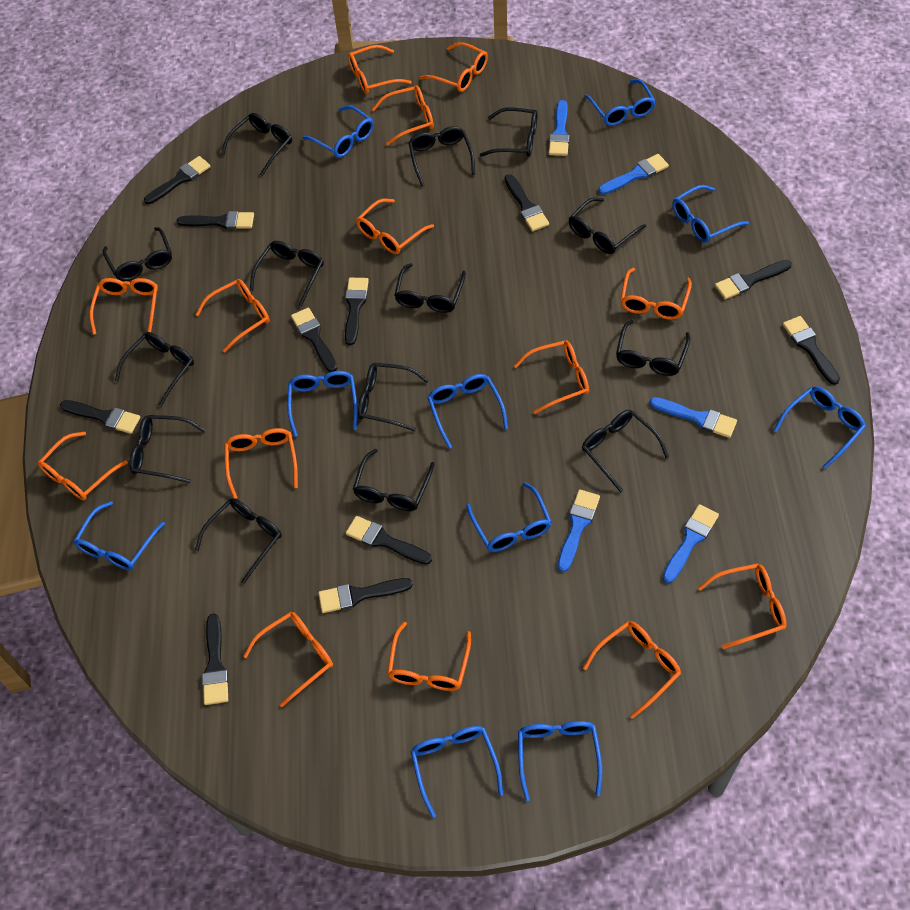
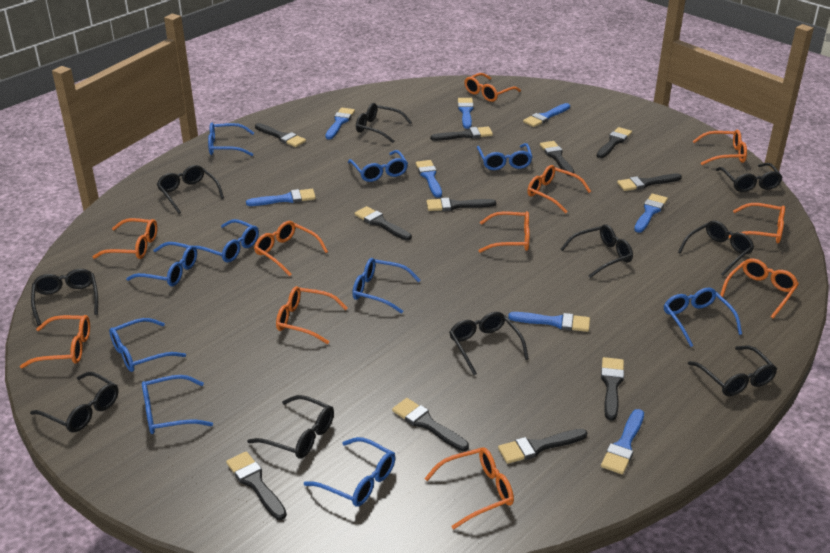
black glasses: [103,227,172,281] [115,332,194,407] [130,415,206,483] [195,498,282,584] [221,113,292,176] [250,241,324,307] [353,449,435,511] [358,363,429,431] [394,263,466,313] [408,126,475,186] [480,107,537,157] [569,197,646,254] [582,410,669,493] [616,320,690,376] = 14 -> [30,372,118,432] [31,268,98,325] [157,165,224,214] [247,395,334,459] [356,103,412,143] [449,312,529,375] [561,224,633,278] [678,220,754,276] [688,346,777,396] [716,163,783,192] = 10
blue brush: [549,100,569,156] [558,489,600,572] [598,154,669,195] [650,397,737,438] [663,504,719,583] = 5 -> [246,189,316,206] [325,108,355,139] [416,160,442,198] [458,98,474,129] [508,312,590,332] [523,103,570,127] [601,409,644,474] [634,194,668,233] = 8
orange glasses: [38,432,128,500] [90,278,158,335] [195,279,270,352] [224,428,298,499] [243,612,333,707] [348,45,412,94] [356,199,434,254] [372,86,434,145] [387,622,471,691] [420,42,488,92] [514,340,589,414] [583,621,681,719] [620,268,692,320] [698,563,787,649] = 14 -> [20,315,90,368] [92,218,157,259] [254,221,328,276] [276,286,347,344] [424,447,514,530] [464,73,521,102] [479,211,530,253] [527,165,591,214] [693,130,747,165] [720,258,799,319] [729,203,785,243] = 11

